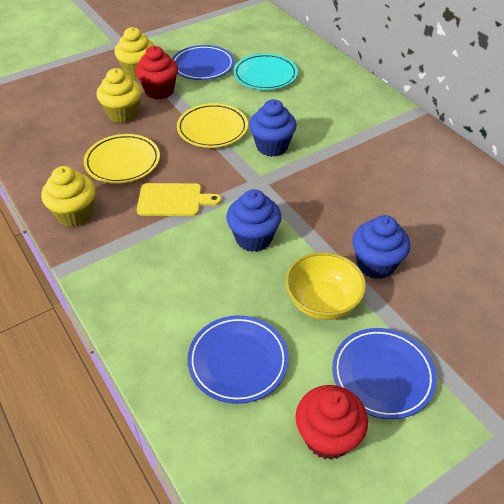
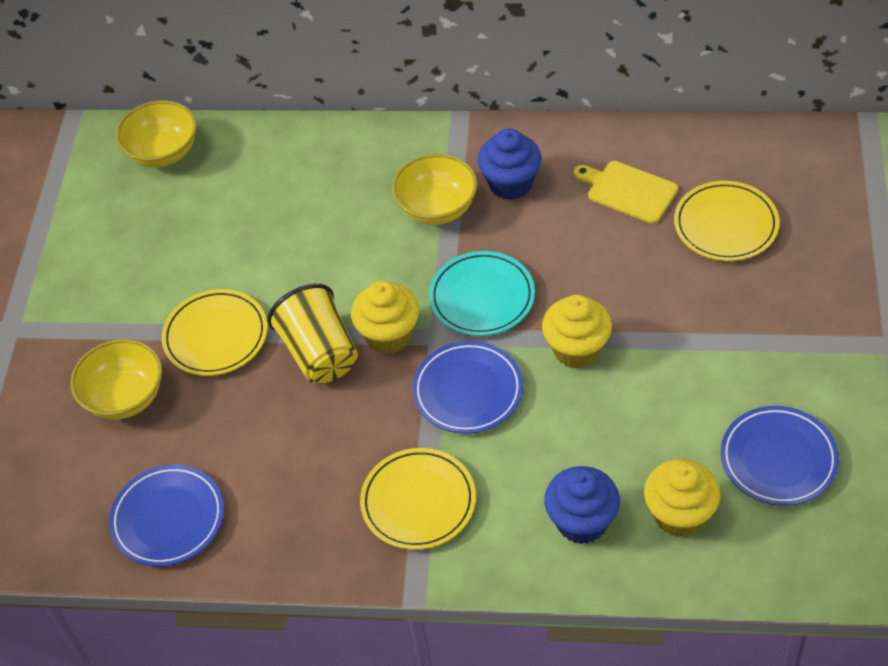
blue cupcake: [226,189,282,252] [249,99,297,157] [352,215,410,279] = 3 -> [478,128,542,200] [544,466,620,544] = 2
red cupcake: [135,46,178,100] [295,385,368,459] = 2 -> none = 0
yellow bowl: [285,252,366,320] = 1 -> [70,339,162,420] [116,100,197,167] [392,154,477,225] = 3
yellow cup: none = 0 -> [267,284,358,383] = 1
yellow plate: [84,134,160,184] [177,103,248,148] = 2 -> [162,289,267,376] [360,448,476,550] [674,181,780,261] = 3

